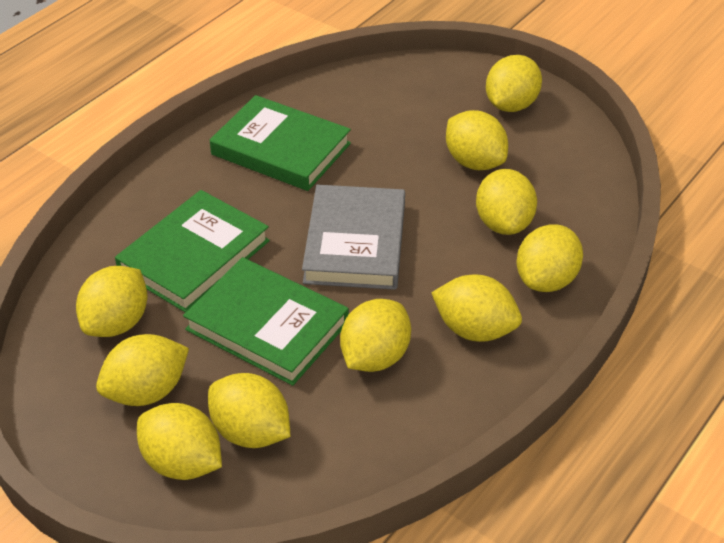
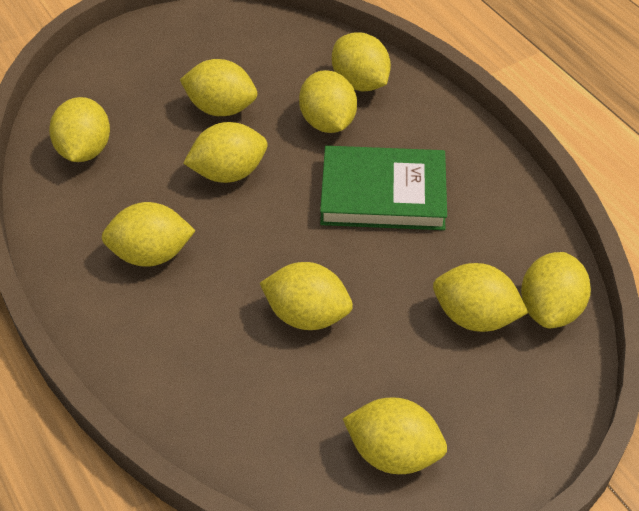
green book: [115,190,270,313] [183,257,349,386] [210,95,351,191] = 3 -> [320,146,447,230] = 1
grey book: [302,185,405,290] = 1 -> none = 0

